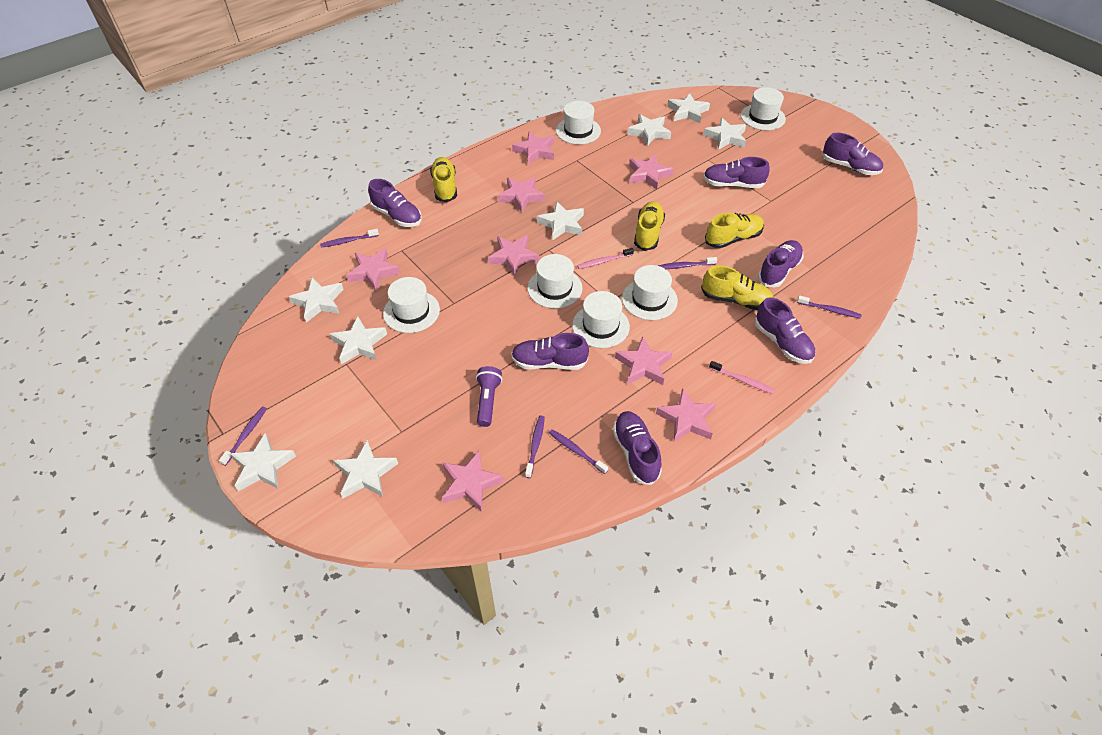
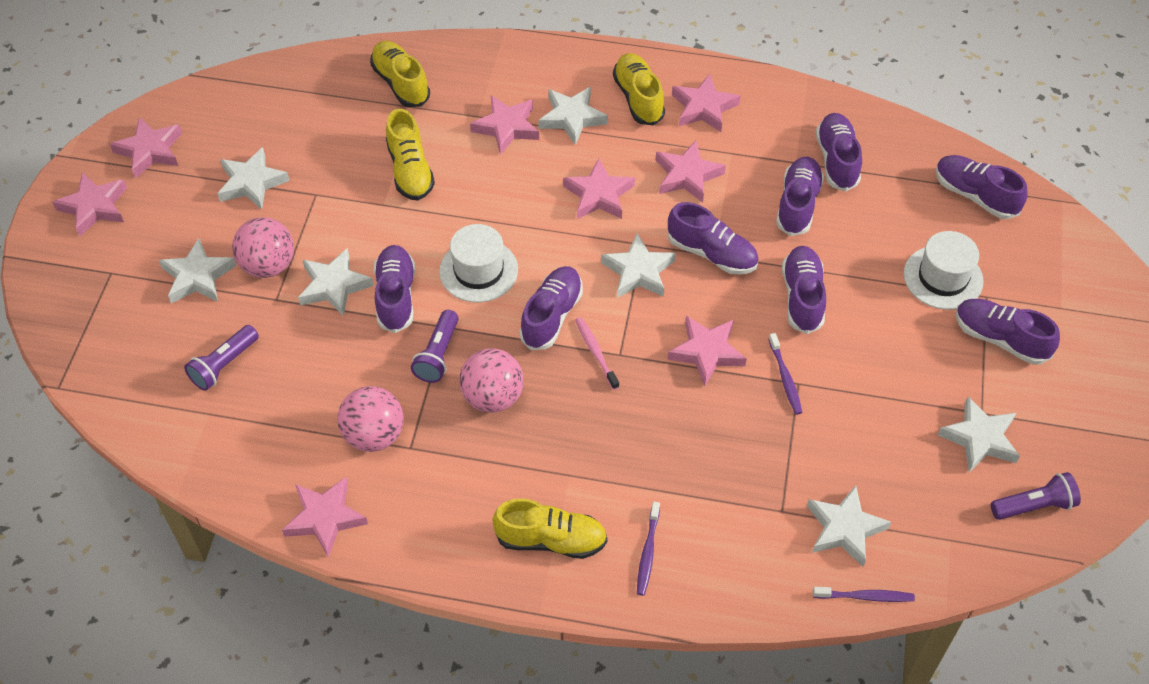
pink ball: none = 0 -> [232,217,294,278] [337,386,404,452] [459,348,524,413] = 3
pink toothbrush: [577,248,634,269] [709,361,775,394] = 2 -> [575,317,619,390] = 1
purple flashlight: [476,366,502,427] = 1 -> [184,325,259,391] [411,310,459,383] [991,472,1081,520] = 3
purple shoe: [368,179,422,227] [511,333,589,370] [613,411,662,485] [703,157,770,188] [755,297,815,364] [758,240,803,287] [822,133,883,175] = 7 -> [374,245,415,333] [519,266,583,350] [668,202,759,274] [776,157,824,236] [782,246,826,334] [816,113,862,192] [936,155,1028,219] [956,299,1060,364] = 8
purple toothbrush: [219,407,267,466] [320,229,379,248] [525,416,545,478] [549,429,608,474] [658,257,717,269] [797,295,861,318] = 6 -> [637,502,660,596] [768,333,802,415] [813,587,915,602] = 3
white hat: [383,277,440,333] [528,254,582,309] [556,101,601,145] [572,291,630,348] [622,265,678,320] [741,87,786,130] = 6 -> [439,224,518,302] [904,231,984,310] = 2
white star: [230,433,296,491] [289,277,344,323] [330,317,387,364] [333,440,398,498] [537,201,584,240] [627,114,671,146] [667,93,710,123] [703,118,746,150] = 8 -> [159,238,236,303] [217,147,290,210] [298,248,374,317] [538,87,608,145] [601,233,676,298] [807,485,891,567] [938,396,1020,472] = 7

